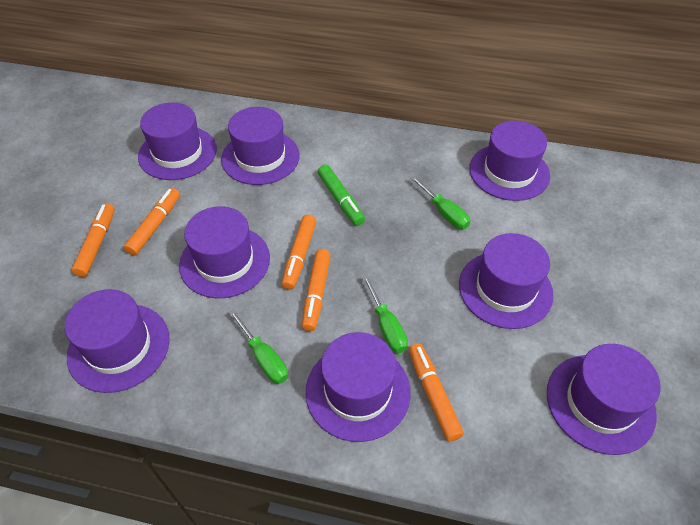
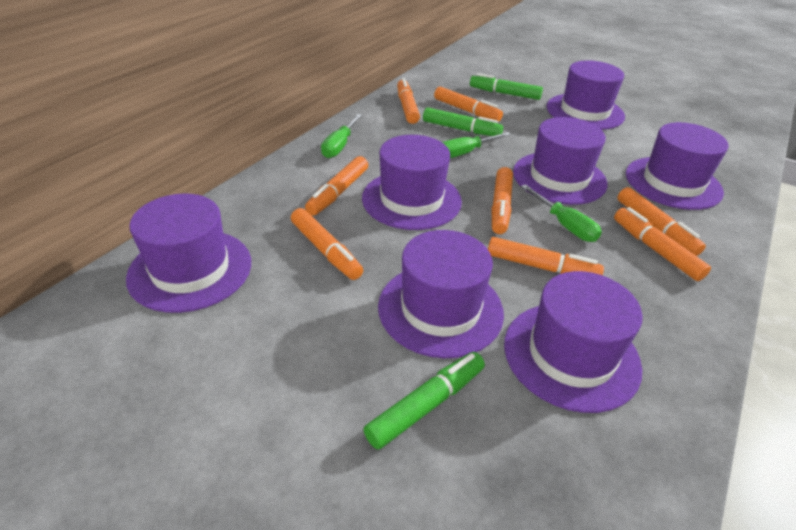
green marker: [318,164,365,226] = 1 -> [363,352,485,449] [423,107,503,136] [470,73,543,100] = 3
orange marker: [71,203,115,277] [124,188,180,256] [282,215,316,290] [302,249,331,331] [409,343,464,442] = 5 -> [291,208,363,280] [305,156,368,216] [397,78,420,124] [434,87,503,122] [488,237,604,275] [492,167,513,234] [614,207,711,281] [617,187,706,256] = 8
purple hat: [65,289,170,393] [138,102,217,180] [179,206,270,298] [221,107,300,185] [305,332,411,442] [459,233,554,329] [469,121,550,201] [547,344,661,455] = 8 -> [126,193,251,313] [362,135,462,230] [378,230,504,358] [504,271,643,413] [513,117,607,205] [547,60,625,130] [626,122,729,210] = 7

